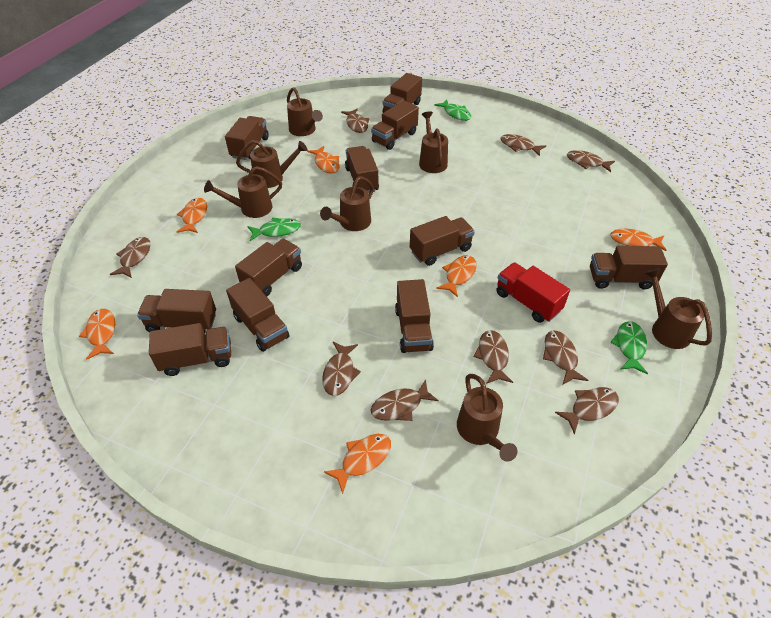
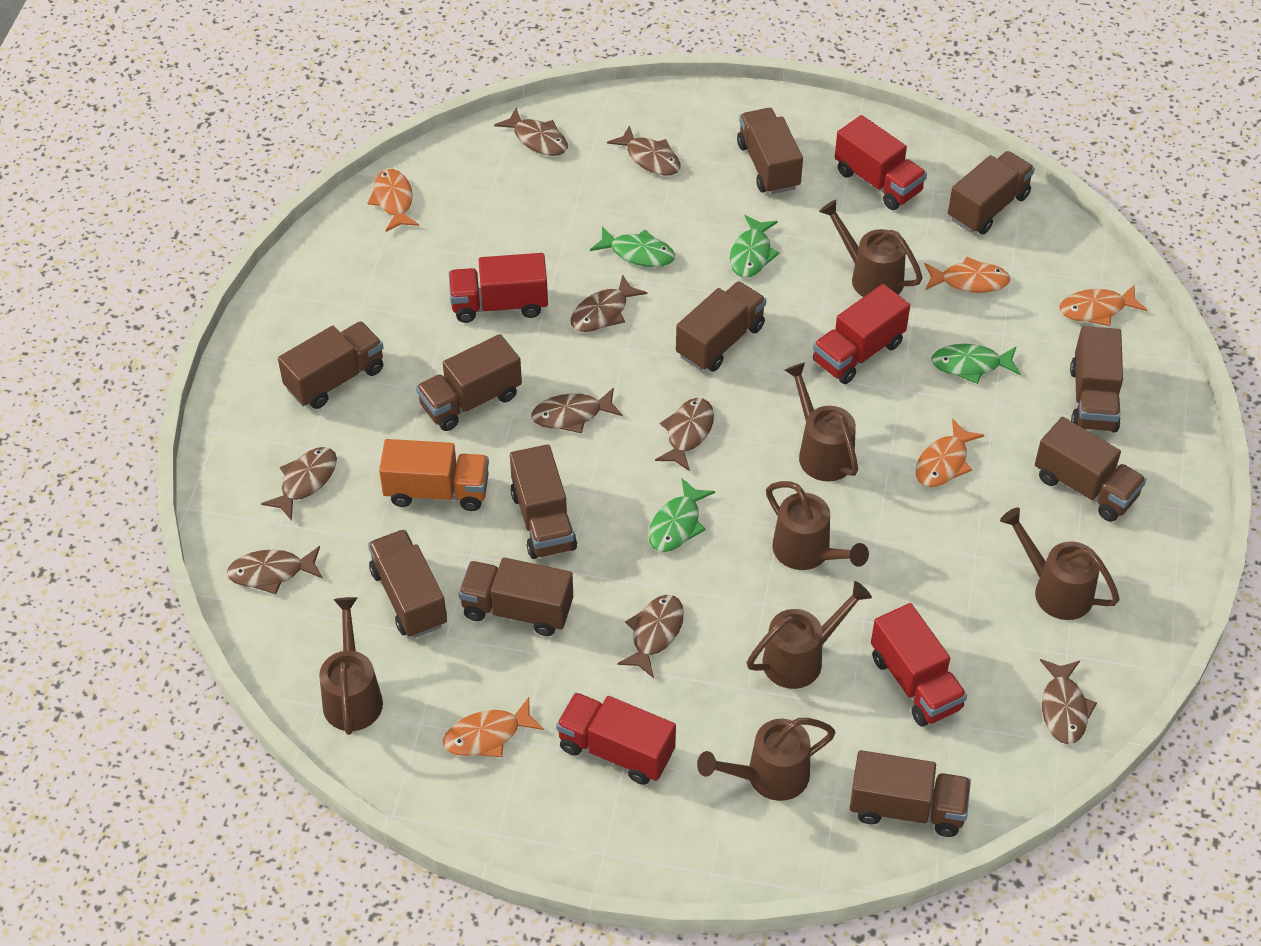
green fish: [247,218,301,241] [434,99,471,121] [610,321,648,374] = 3 -> [590,226,675,267] [648,478,715,552] [730,215,779,278] [931,344,1021,384] = 4
orange fish: [79,309,115,360] [177,198,207,233] [307,146,340,174] [324,434,391,494] [436,255,477,297] [610,229,666,251] = 6 -> [368,169,419,232] [443,697,544,757] [916,418,984,487] [924,256,1010,293] [1059,284,1147,326] = 5
orange truck: none = 0 -> [379,439,489,511] = 1
red truck: [496,262,570,323] = 1 -> [449,253,548,323] [556,692,676,785] [813,284,910,384] [835,115,927,210] [871,603,967,726] = 5

